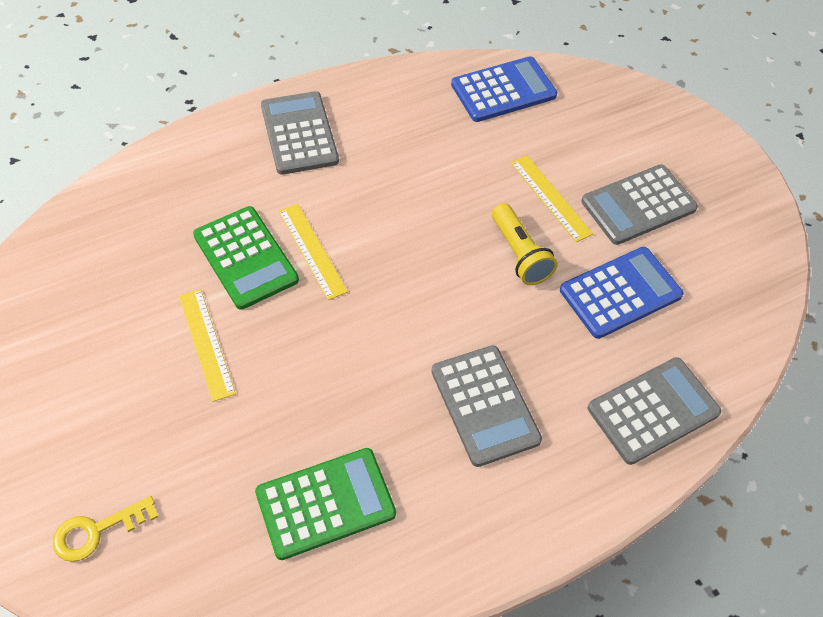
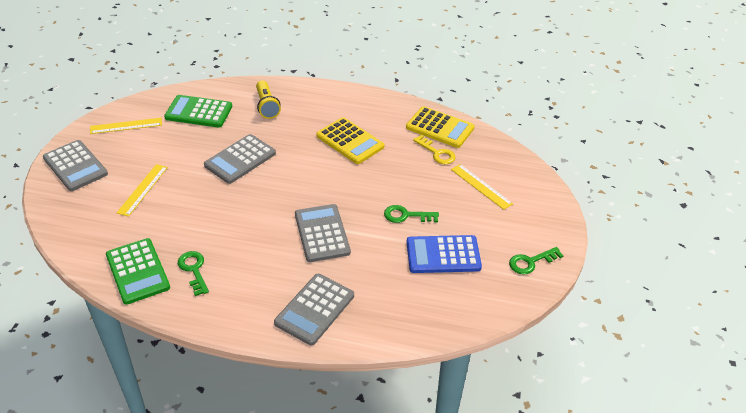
blue calculator: [451,56,557,122] [560,247,684,339] = 2 -> [406,235,482,273] = 1
green key: none = 0 -> [178,251,209,296] [384,205,439,223] [509,247,564,275] = 3
yellow calculator: none = 0 -> [316,117,384,164] [406,106,475,148] = 2

